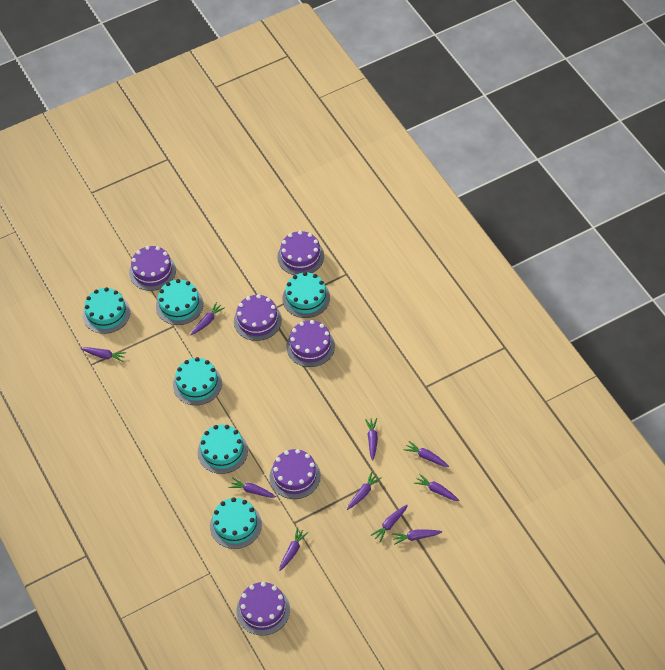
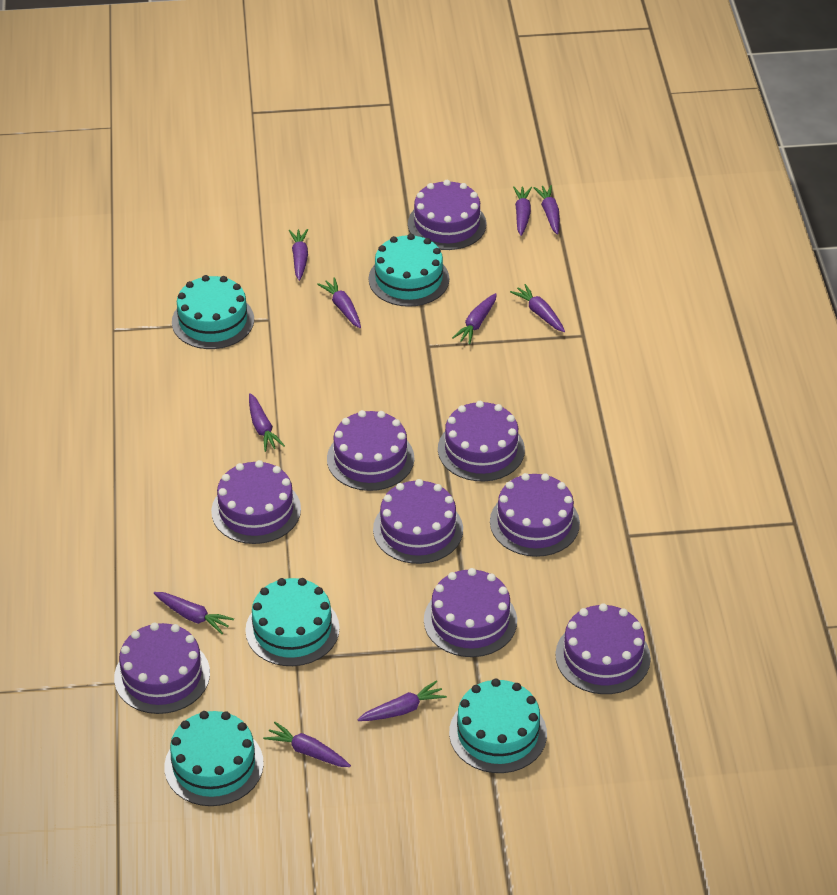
purple cake: [129,246,176,291] [234,294,282,341] [236,582,290,635] [269,449,321,499] [277,231,324,275] [286,320,335,367] = 6 -> [114,623,210,714] [211,460,301,544] [327,410,414,491] [373,479,463,564] [408,180,487,250] [424,568,517,657] [438,401,525,481] [490,473,580,557] [555,603,651,694] = 9
turquoise cake: [83,287,130,334] [156,279,203,325] [173,357,222,405] [197,425,248,474] [210,497,262,549] [282,272,330,318] = 6 -> [164,711,264,806] [172,275,254,349] [245,578,340,666] [369,234,449,307] [449,678,547,773] = 5

